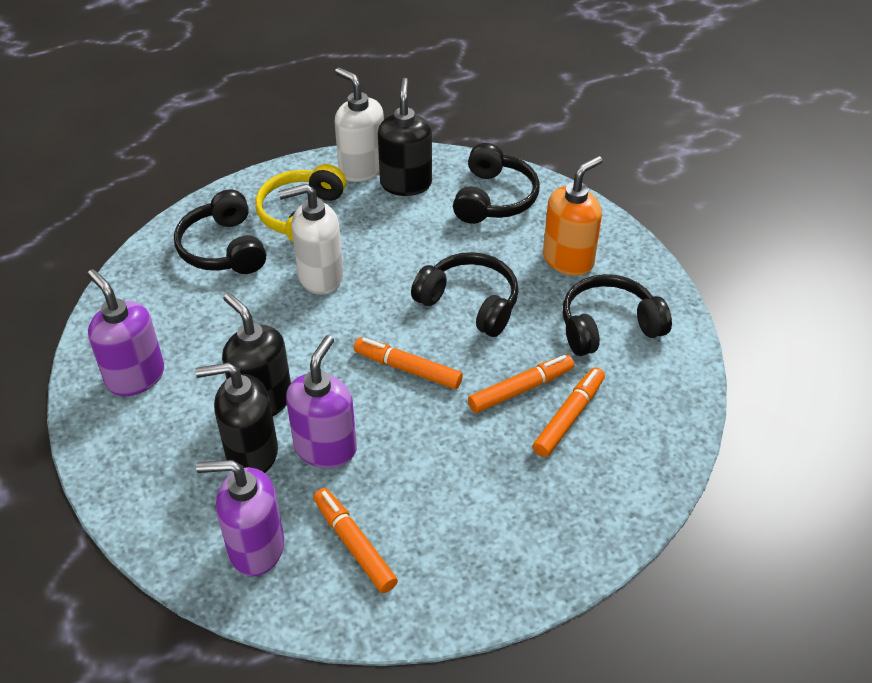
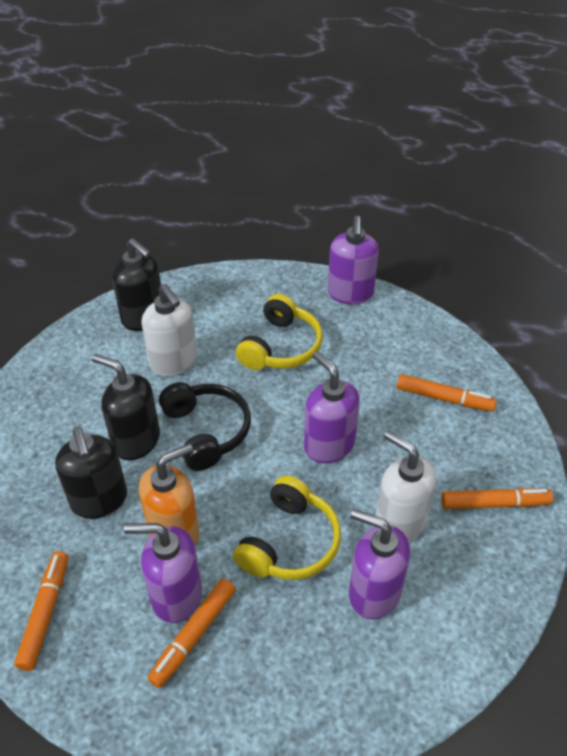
black headphones: [174,189,266,274] [411,252,519,337] [453,143,540,224] [563,274,672,356] = 4 -> [159,382,251,471] = 1
purple soap dispenser: [87,269,164,396] [196,460,284,576] [286,335,357,468] = 3 -> [124,523,202,623] [304,351,360,463] [328,216,379,305] [349,509,410,619] = 4
yellow headphones: [255,164,346,243] = 1 -> [233,475,341,580] [236,294,323,370] = 2

